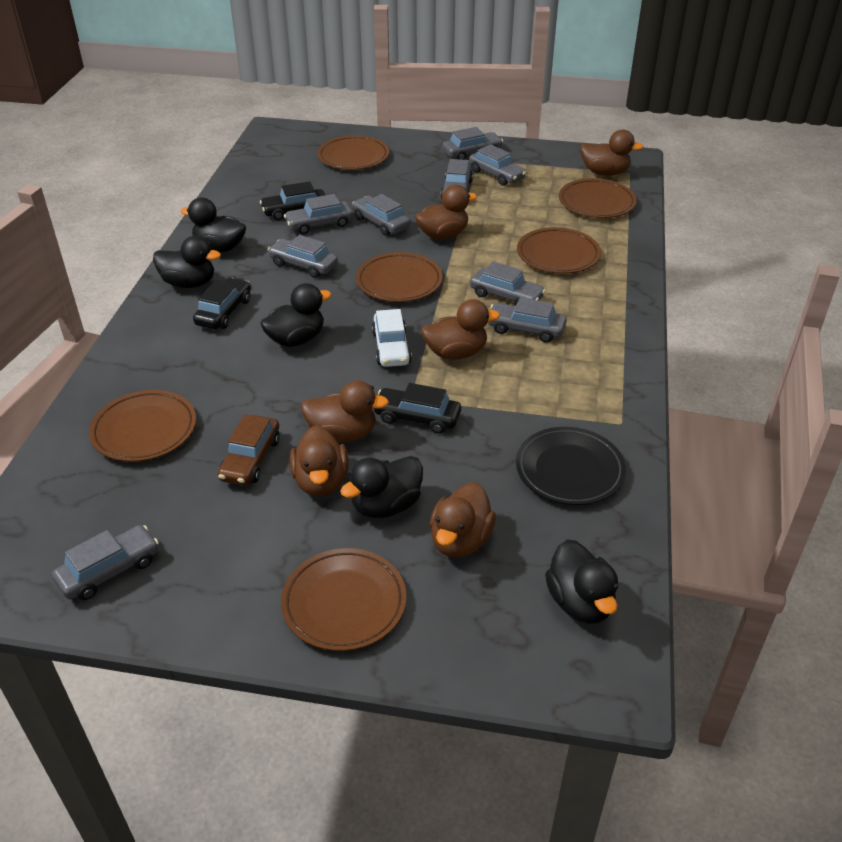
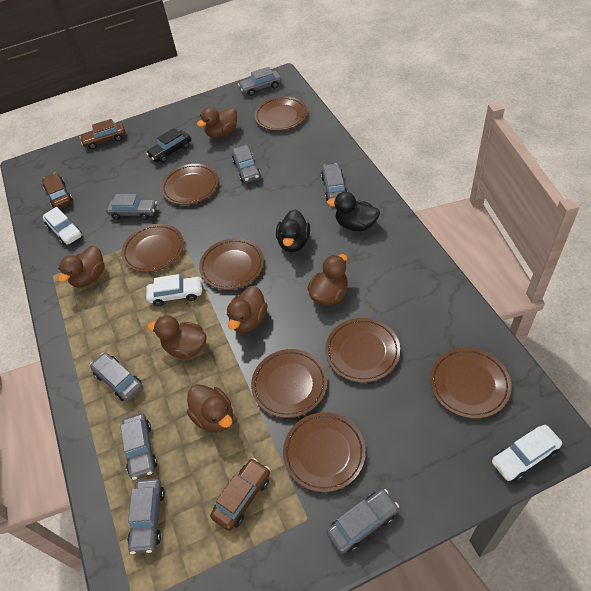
black car: [193,278,251,329] [260,181,325,221] [374,383,461,434] = 3 -> [146,128,191,163] = 1
black duck: [153,236,221,288] [180,197,246,252] [260,283,332,347] [340,456,423,518] [545,539,618,624] = 5 -> [276,209,310,252] [327,192,380,231] = 2
black plate: [516,427,626,505] = 1 -> none = 0
brown car: [218,414,280,486] = 1 -> [42,173,73,208] [80,119,126,149] [210,458,270,531] = 3
brown plate: [89,390,196,462] [281,548,406,651] [317,135,389,170] [356,252,443,302] [517,227,601,274] [559,178,637,218] = 6 -> [122,224,184,272] [161,164,219,205] [199,238,264,290] [251,349,327,418] [254,96,307,131] [283,412,366,492] [325,318,400,383] [430,348,511,419] = 8
grey car: [52,525,159,600] [268,235,338,278] [284,194,353,234] [352,194,410,236] [441,159,473,199] [442,127,503,160] [469,144,526,186] [470,261,546,306] [488,297,566,343] = 9 -> [90,353,143,401] [106,194,157,220] [120,413,157,480] [127,479,165,554] [232,145,261,183] [238,67,282,96] [321,163,347,201] [326,489,399,554] = 8
white car: [372,309,412,367] = 1 -> [43,207,82,245] [146,274,202,306] [492,425,562,481] = 3

